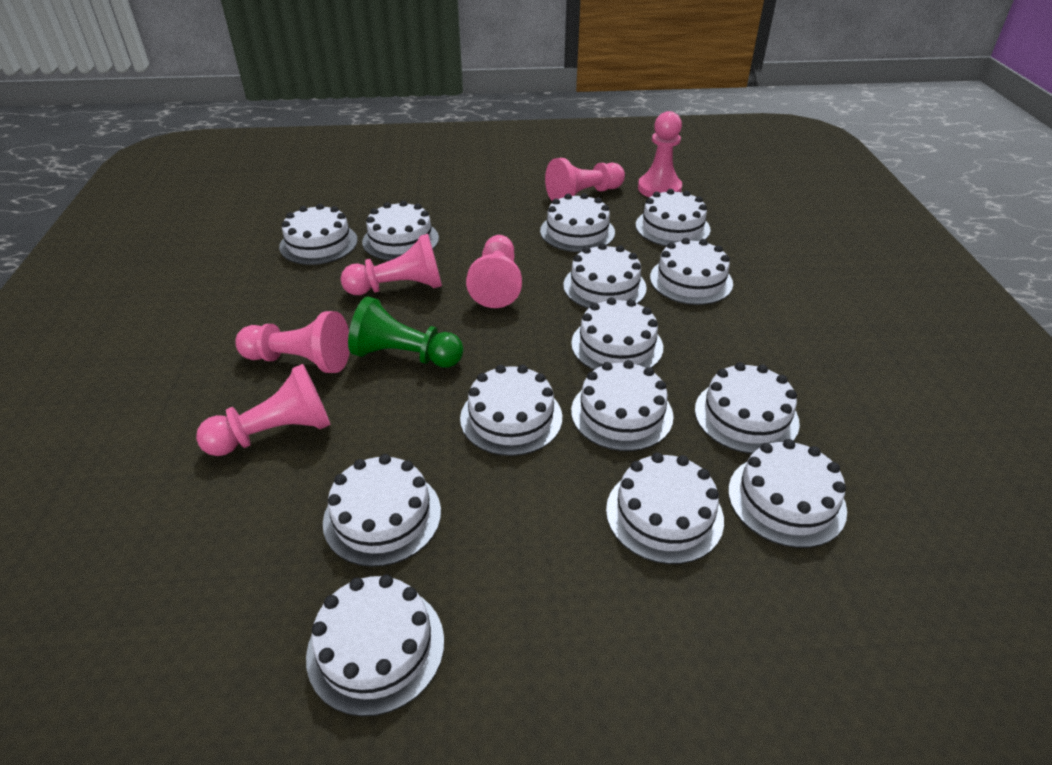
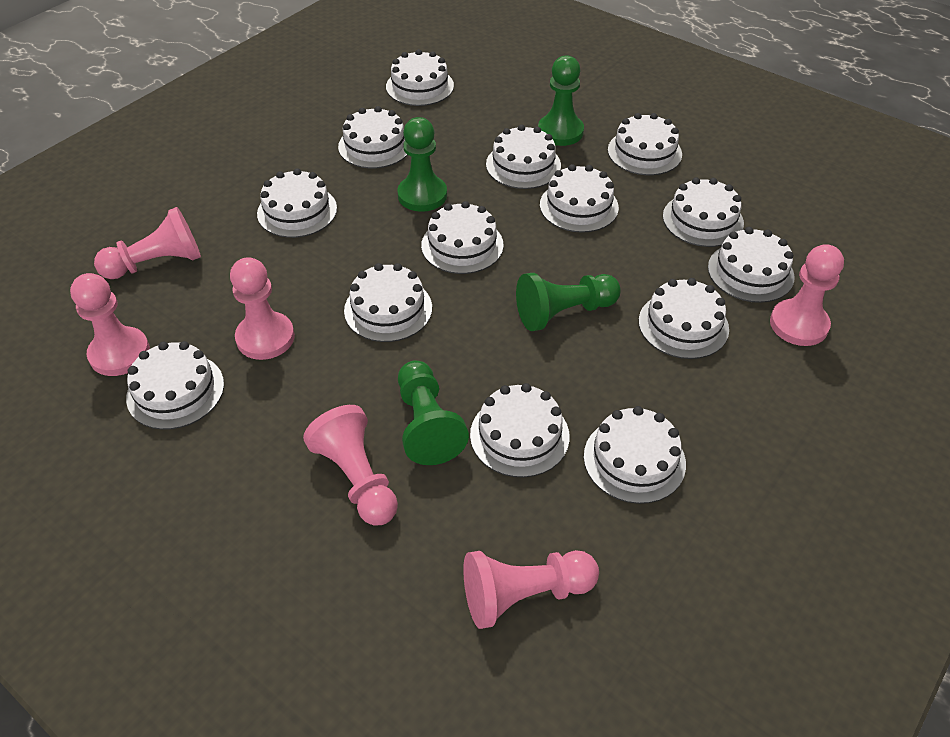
green pawn: [348,296,464,367] = 1 -> [397,117,447,212] [398,360,469,465] [516,273,621,331] [538,55,584,146] = 4

